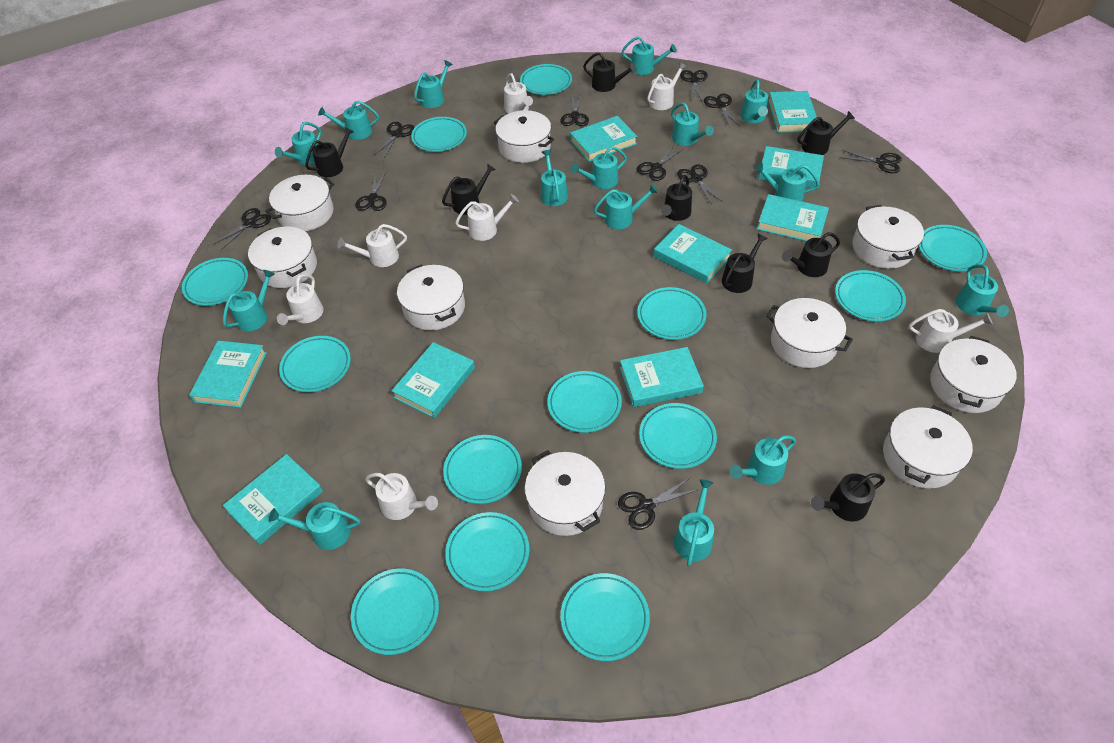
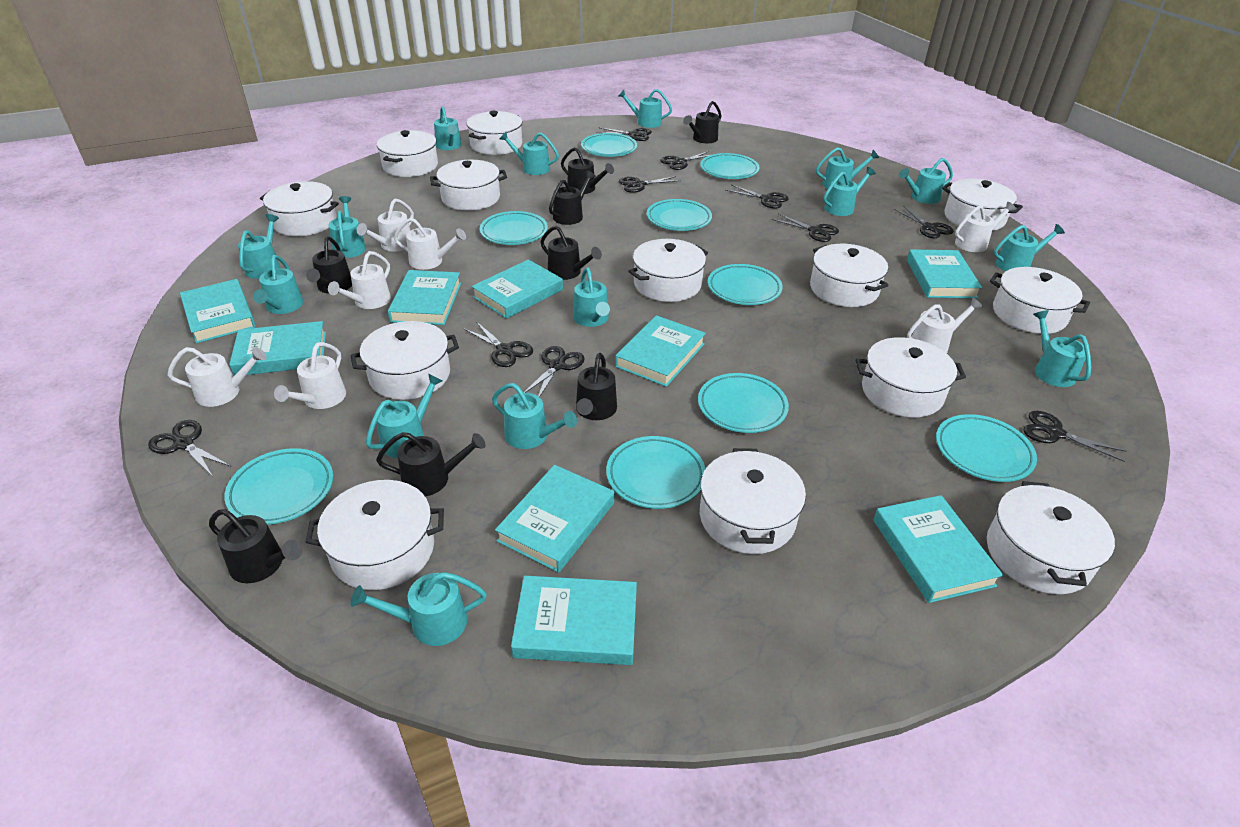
turquoise plate: [182,258,248,306] [279,336,351,392] [351,568,439,655] [411,117,467,152] [443,435,522,504] [445,512,529,591] [520,64,572,95] [547,371,622,433] [561,573,650,661] [637,287,707,340] [639,403,717,469] [835,270,906,322] [918,225,987,271] = 13 -> [224,448,333,525] [480,211,548,245] [581,133,637,157] [606,436,706,509] [647,199,712,231] [698,373,789,433] [700,153,760,179] [708,264,783,305] [936,414,1037,482] = 9
white pot: [248,227,317,288] [265,175,334,231] [397,265,465,330] [494,110,554,163] [525,450,606,536] [766,298,853,368] [852,205,924,269] [883,405,973,489] [930,336,1017,413] = 9 -> [260,181,339,236] [306,480,444,590] [350,321,459,400] [377,130,438,177] [430,160,507,211] [467,111,522,155] [629,239,708,302] [700,448,806,554] [810,244,888,307] [856,337,966,418] [942,179,1023,231] [987,481,1115,594] [990,267,1090,334] = 13

